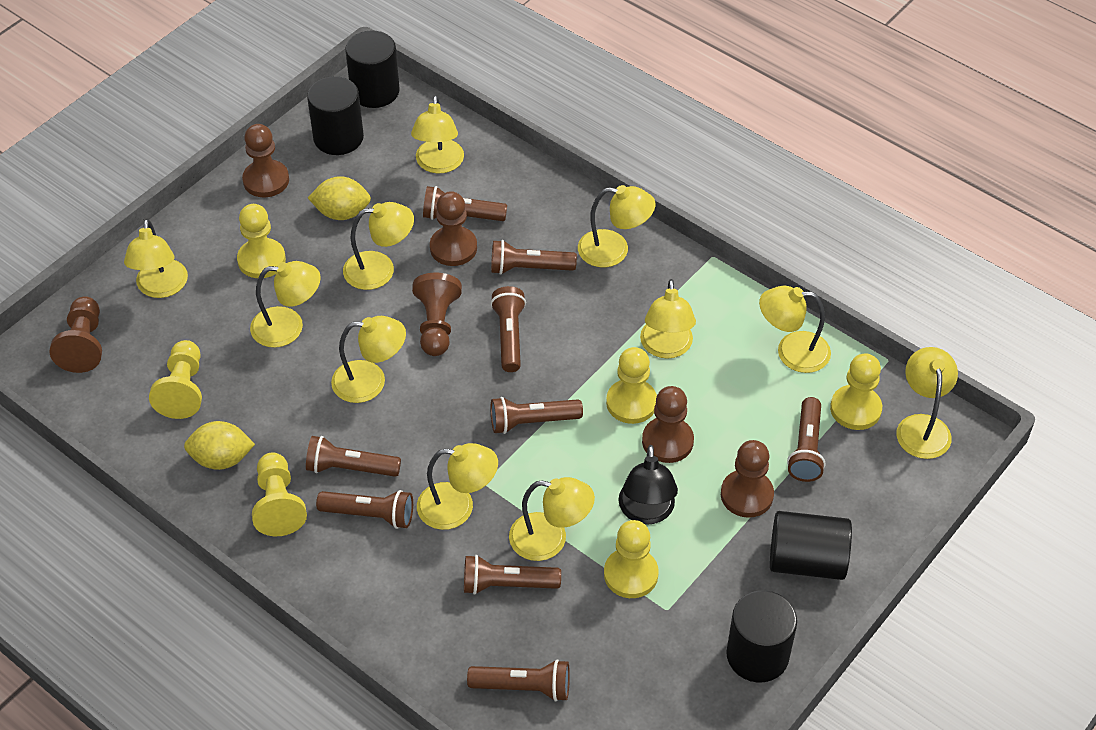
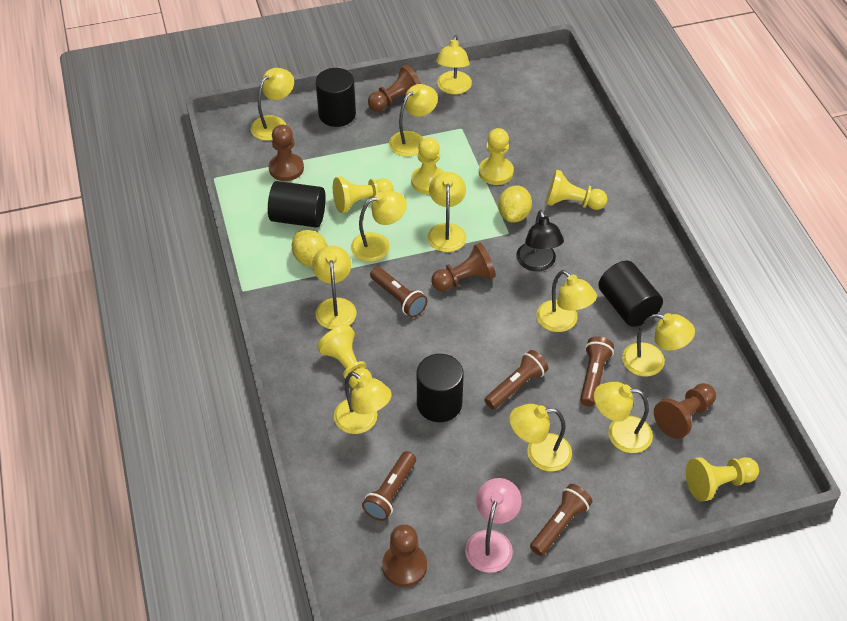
brown flashlight: [306,436,401,477] [316,490,413,529] [423,186,507,221] [464,555,561,595] [467,659,570,702] [490,397,583,434] [491,240,577,275] [491,286,526,372] [787,397,825,482] = 9 -> [362,451,416,521] [370,267,428,318] [485,350,548,409] [530,484,593,556] [580,336,614,407] = 5
brown pawn: [50,296,102,373] [242,124,289,197] [412,273,462,356] [430,191,477,266] [642,386,694,463] [721,440,774,518] = 6 -> [269,125,304,181] [368,65,421,111] [382,524,427,587] [431,243,496,291] [654,383,716,439] = 5
pink lamp: none = 0 -> [465,478,522,573] = 1

